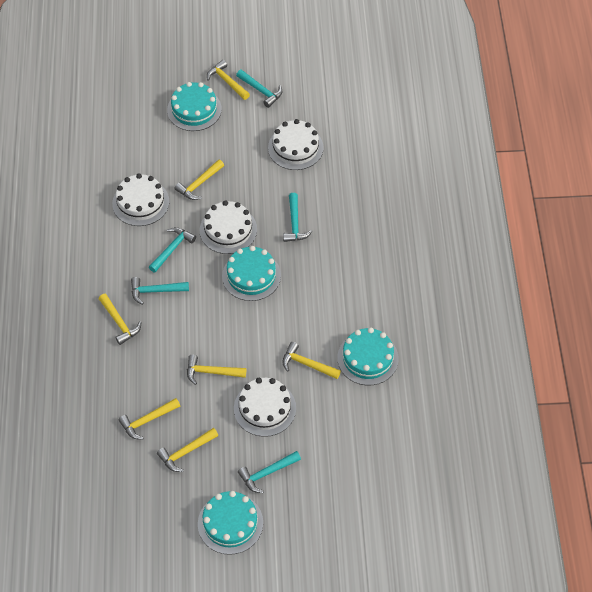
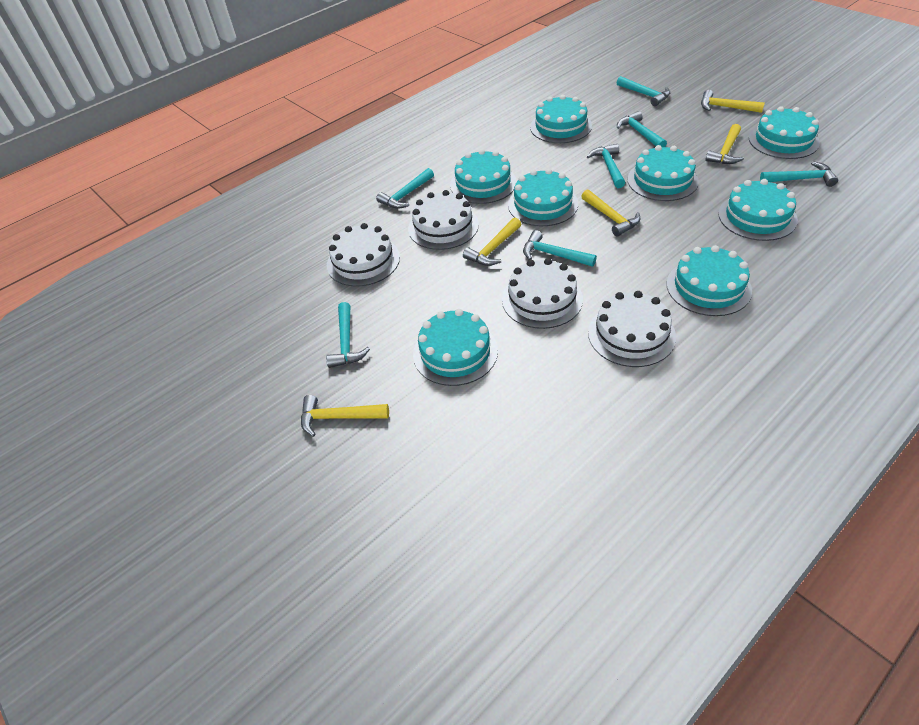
turquoise cake: [167,82,222,131] [198,491,263,555] [222,246,281,301] [337,328,399,385] = 4 -> [413,309,498,386] [450,149,517,204] [508,169,578,226] [530,95,592,143] [628,145,699,201] [667,245,752,316] [718,179,798,241] [749,106,820,159] = 8
turquoise hammer: [131,277,189,305] [149,227,196,273] [236,70,282,108] [238,451,301,493] [283,193,313,242] = 5 -> [326,302,370,368] [376,168,434,209] [523,230,597,267] [587,144,625,188] [617,76,670,106] [617,111,667,147] [760,161,838,187] = 7
yellow hammer: [99,294,142,345] [118,398,180,440] [157,428,218,472] [174,159,224,200] [187,355,246,385] [207,60,250,100] [282,342,341,379] = 7 -> [301,395,389,437] [463,218,521,266] [581,189,640,237] [701,90,765,113] [705,124,744,164] = 5

